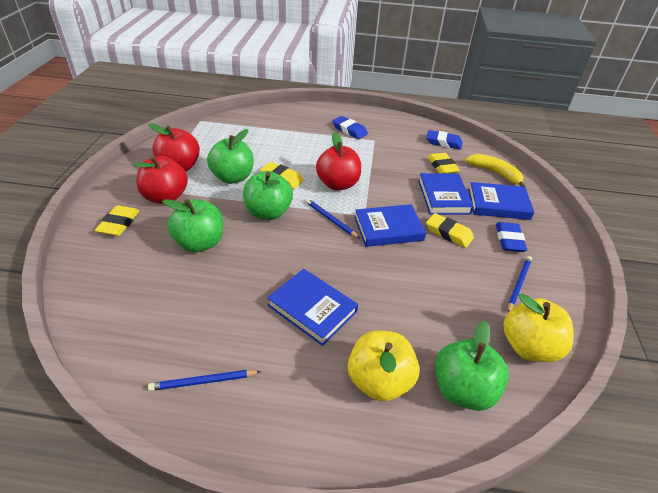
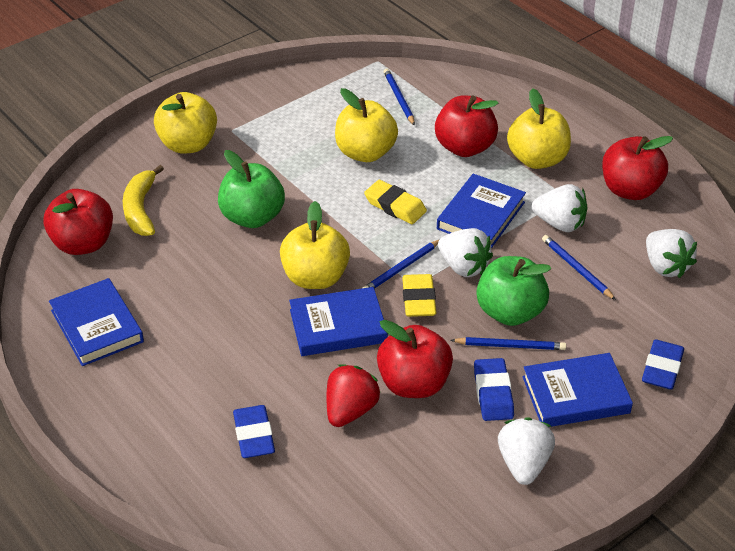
blue pencil: [148,370,261,391] [305,199,360,239] [508,256,532,312] = 3 -> [363,239,440,289] [384,69,415,126] [451,337,566,350] [542,235,616,300] = 4
green apple: [162,199,223,252] [207,129,253,184] [243,171,293,220] [435,321,509,411] = 4 -> [218,150,285,228] [476,256,551,326] = 2
red apple: [133,156,188,204] [149,124,200,172] [316,132,361,190] = 3 -> [43,189,113,255] [377,320,453,398] [435,96,499,157] [602,136,673,200] = 4
red strawberry: none = 0 -> [327,364,381,427] = 1
white strawberry: none = 0 -> [438,228,493,277] [498,417,555,485] [532,184,588,232] [646,229,697,278] = 4
yellow apple: [348,330,419,402] [504,293,573,362] = 2 -> [154,92,217,154] [280,201,350,289] [335,88,398,162] [507,88,571,169] = 4
yellow eraser: [95,205,139,236] [260,162,304,189] [426,213,474,248] [427,153,460,174] = 4 -> [364,180,427,224] [402,274,436,317] = 2

